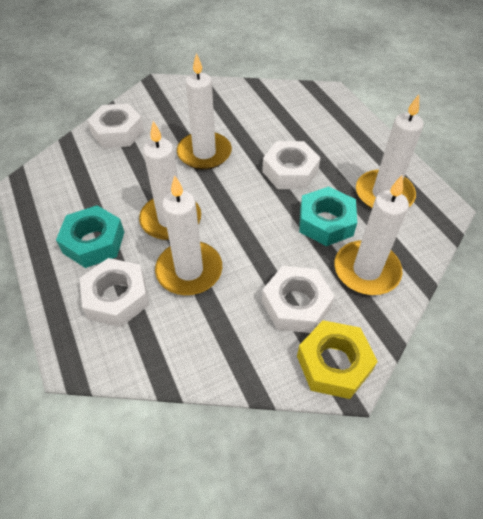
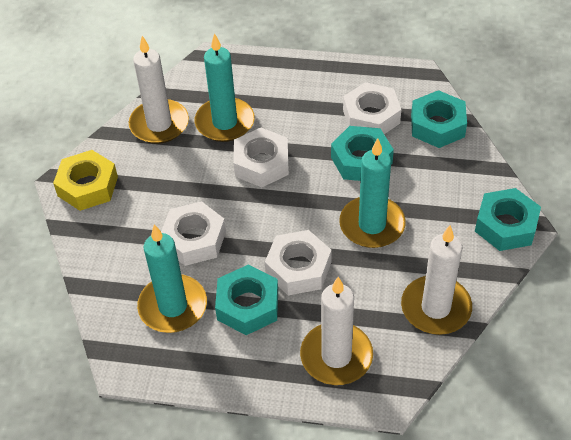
turquoise candle: none = 0 -> [137,224,207,333] [195,33,255,142] [339,138,406,248] = 3
turquoise nut: [56,205,124,268] [299,186,357,246] = 2 -> [215,264,278,335] [331,126,394,181] [411,90,467,148] [475,188,541,251] = 4
white candle: [139,121,201,240] [155,175,222,295] [177,53,232,170] [334,176,409,295] [356,95,424,209] = 5 -> [129,36,189,144] [300,277,373,385] [401,225,472,335] = 3

